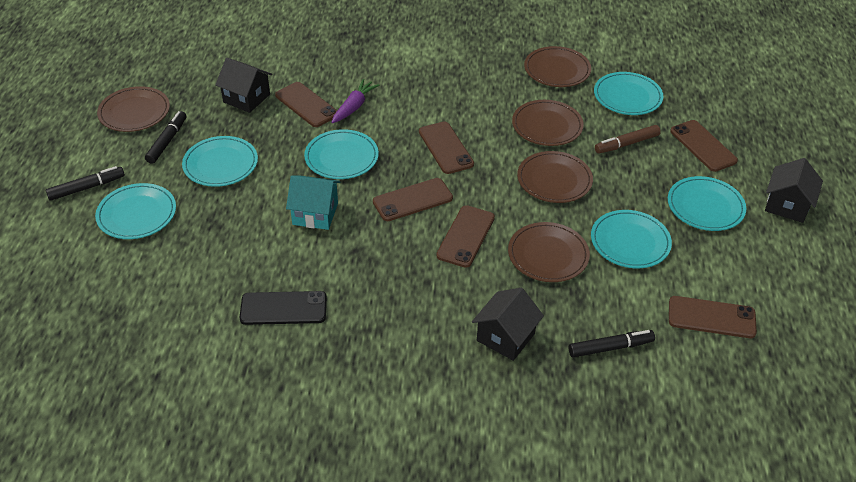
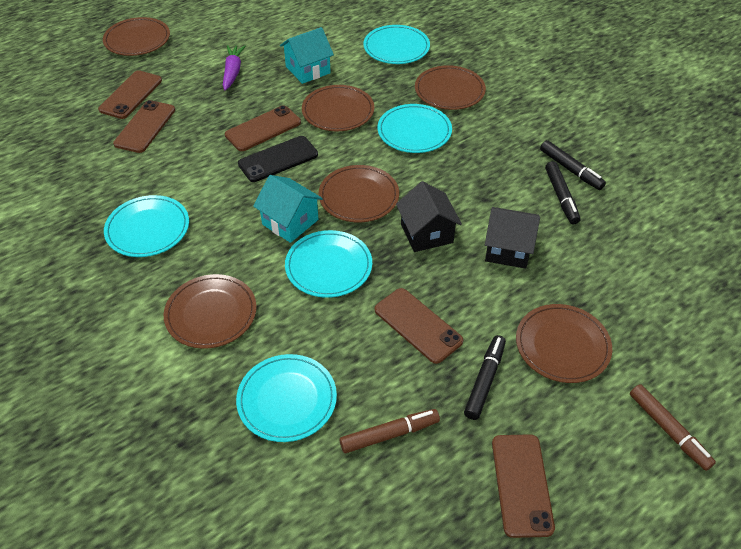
black house: [215,58,272,113] [472,288,544,361] [765,158,823,223] = 3 -> [396,181,462,252] [485,207,540,269] = 2
brown marker: [595,125,661,154] = 1 -> [340,409,440,453] [630,384,716,471] = 2
brown phone: [275,82,338,127] [373,178,453,221] [419,122,474,174] [436,205,495,268] [669,296,757,338] [670,120,738,172] = 6 -> [98,70,162,119] [113,100,175,153] [225,105,301,151] [374,288,463,364] [492,434,555,538] = 5
brown plate: [97,86,170,132] [508,222,590,282] [512,100,584,146] [517,151,593,203] [524,46,591,87] = 5 -> [103,17,170,56] [164,274,256,349] [302,85,374,131] [318,165,399,222] [415,65,486,110] [516,304,612,383] = 6
turquoise house: [286,175,340,230] = 1 -> [253,175,323,243] [280,27,334,84] = 2
turquoise plate: [95,183,176,239] [182,136,258,187] [304,129,379,179] [591,210,672,268] [594,72,663,115] [668,176,746,231] = 6 -> [104,195,189,257] [236,354,337,442] [285,230,372,298] [363,25,430,64] [378,104,452,153] = 5

